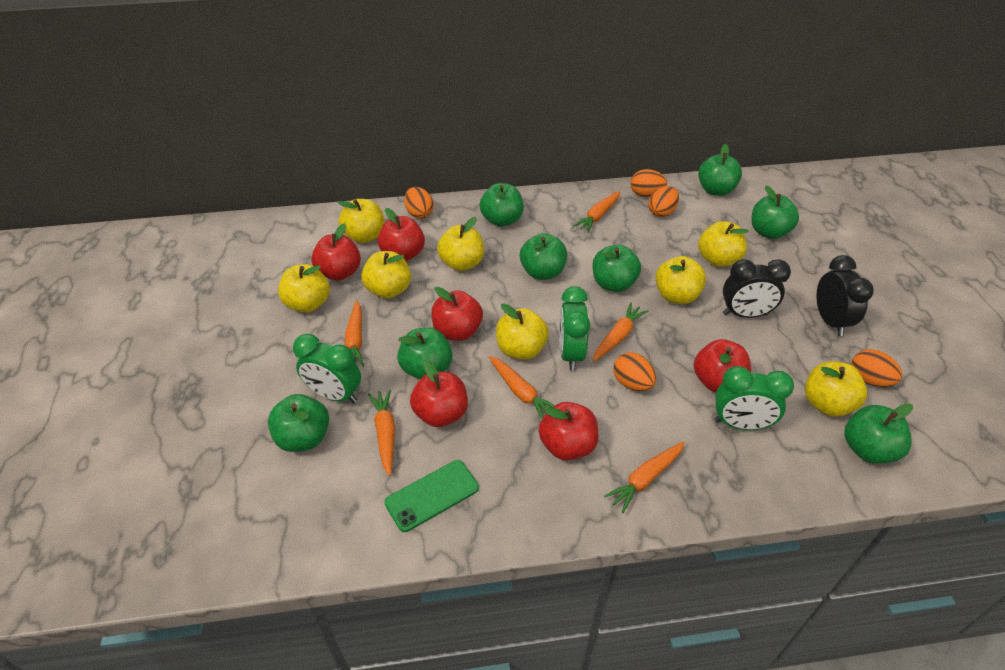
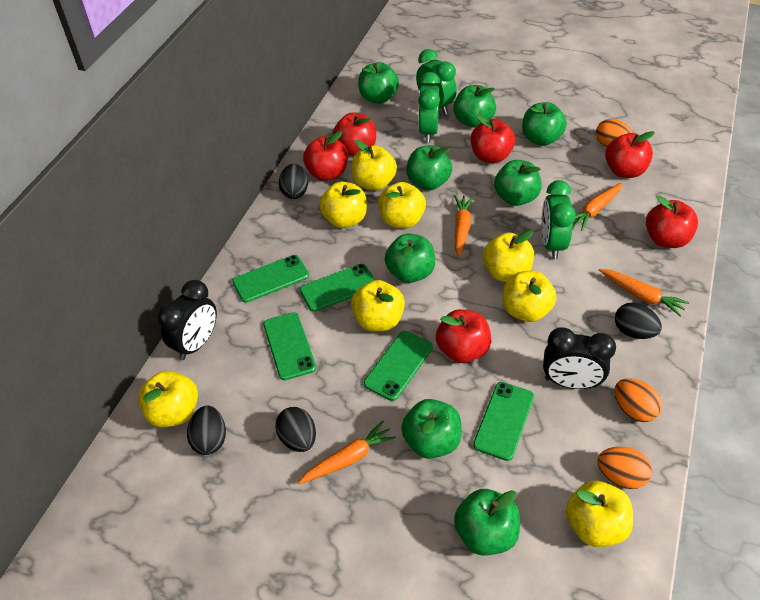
black egg: none = 0 -> [187,406,226,455] [275,407,316,452] [279,164,308,199] [615,302,662,339] = 4
green phone: [384,460,479,532] = 1 -> [232,255,309,303] [263,312,316,380] [300,264,375,312] [364,331,433,401] [473,382,534,461] = 5
orange carrot: [345,300,364,367] [368,390,395,476] [489,356,555,419] [573,191,620,233] [593,303,649,362] [604,441,685,513] = 6 -> [298,421,396,484] [454,195,473,257] [573,183,622,231] [599,269,689,317] = 4
orange egg: [404,187,434,219] [614,352,656,391] [630,169,667,197] [648,186,679,217] [851,349,902,387] = 5 -> [596,119,632,147] [597,447,652,489] [614,378,662,422] = 3

